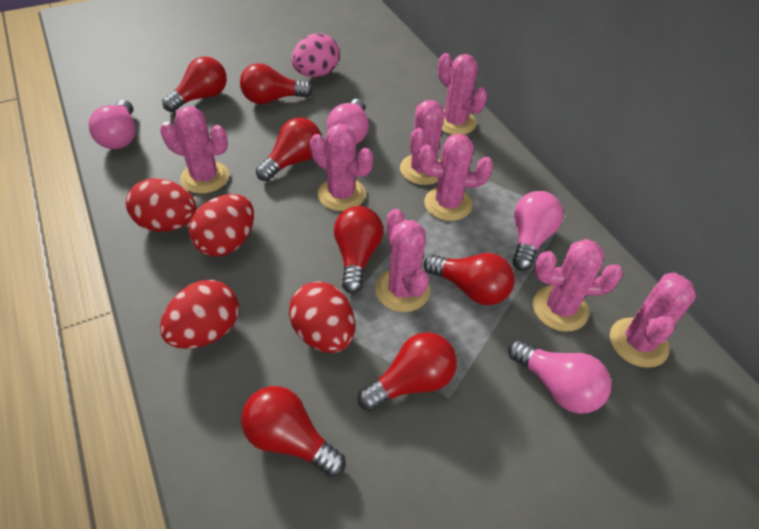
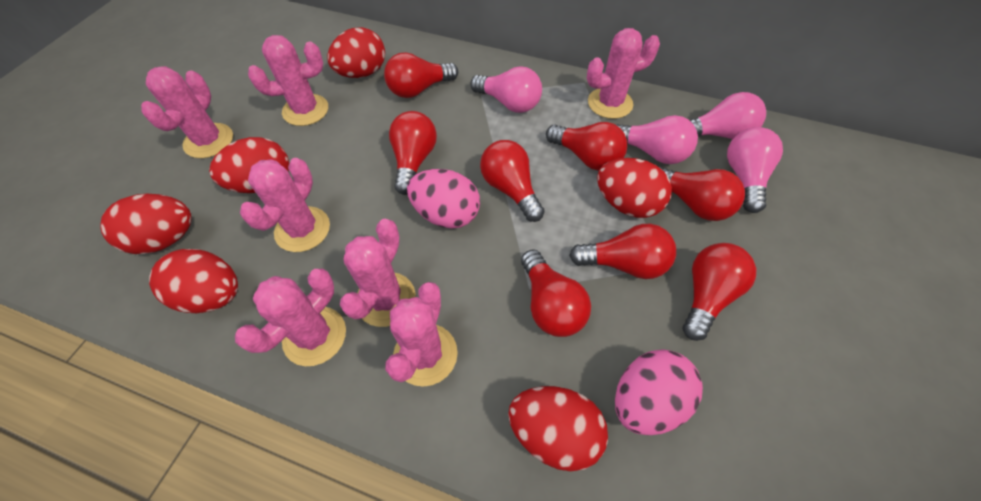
pink cactus: [160,106,229,194] [310,124,373,211] [375,209,430,312] [400,100,444,185] [418,133,493,221] [438,53,487,135] [533,239,623,332] [610,272,696,368] = 8 -> [141,66,233,158] [235,269,346,366] [240,158,330,252] [248,35,328,126] [340,219,416,327] [385,282,458,387] [587,28,660,119] = 7
pink egg: [291,33,340,77] = 1 -> [407,169,480,229] [615,349,703,435] = 2
red egg: [126,178,197,232] [160,280,239,349] [189,194,254,257] [289,281,355,353] = 4 -> [100,194,192,254] [149,249,238,313] [209,137,289,193] [327,27,385,78] [508,386,608,471] [597,158,672,218] = 6
red light bulb: [162,57,227,112] [240,63,313,104] [241,386,346,477] [256,118,321,181] [334,206,383,294] [358,332,457,411] [423,253,515,305] = 7 -> [384,52,458,98] [389,111,437,195] [480,140,545,222] [521,249,591,337] [546,122,627,171] [569,224,676,279] [659,166,745,221] [683,243,756,341] = 8

